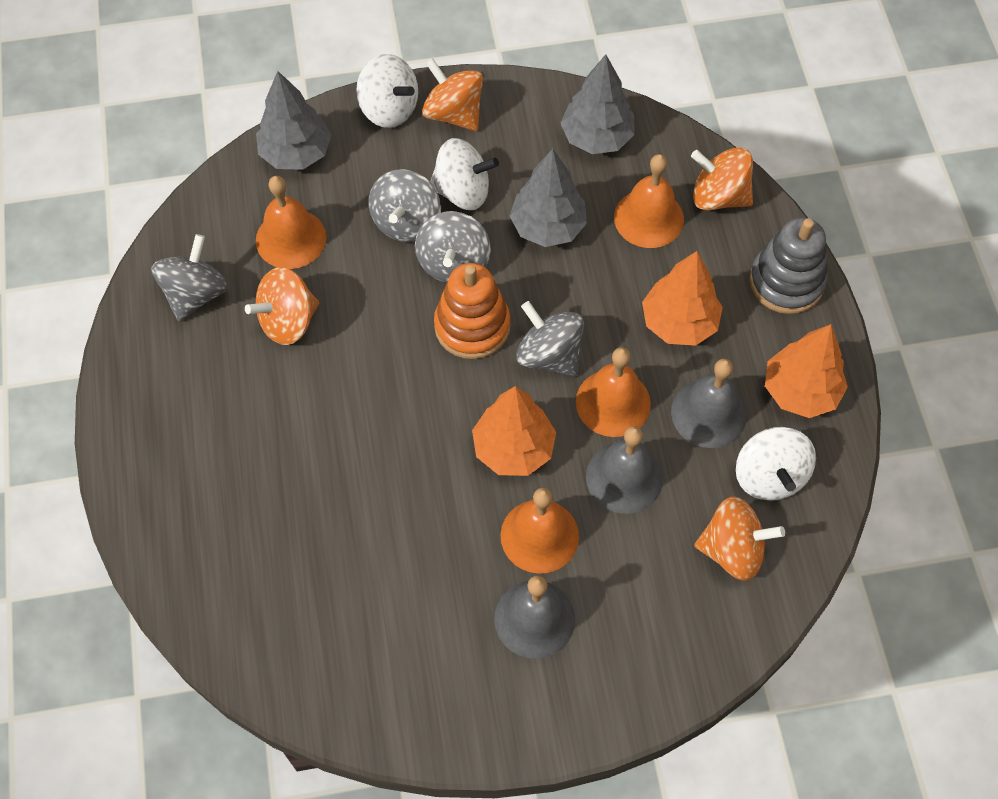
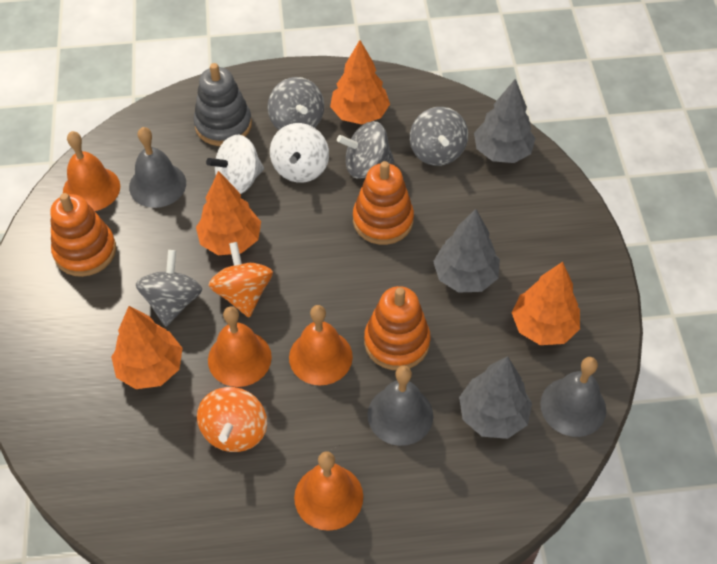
orange spinning top: [245,267,319,345] [422,58,483,131] [691,147,753,210] [694,496,785,581] = 4 -> [197,387,267,452] [208,242,273,317] = 2
orange stacking toy: [434,263,511,359] = 1 -> [50,193,116,277] [353,161,414,245] [364,286,430,370] = 3
orange tree: [472,386,556,476] [642,251,723,346] [765,324,848,418] = 3 -> [111,306,182,389] [196,171,261,255] [330,40,390,124] [512,262,580,345] = 4
white spinning top: [356,54,418,128] [430,138,499,210] [736,427,816,501] = 3 -> [206,135,264,194] [270,123,329,183] = 2

